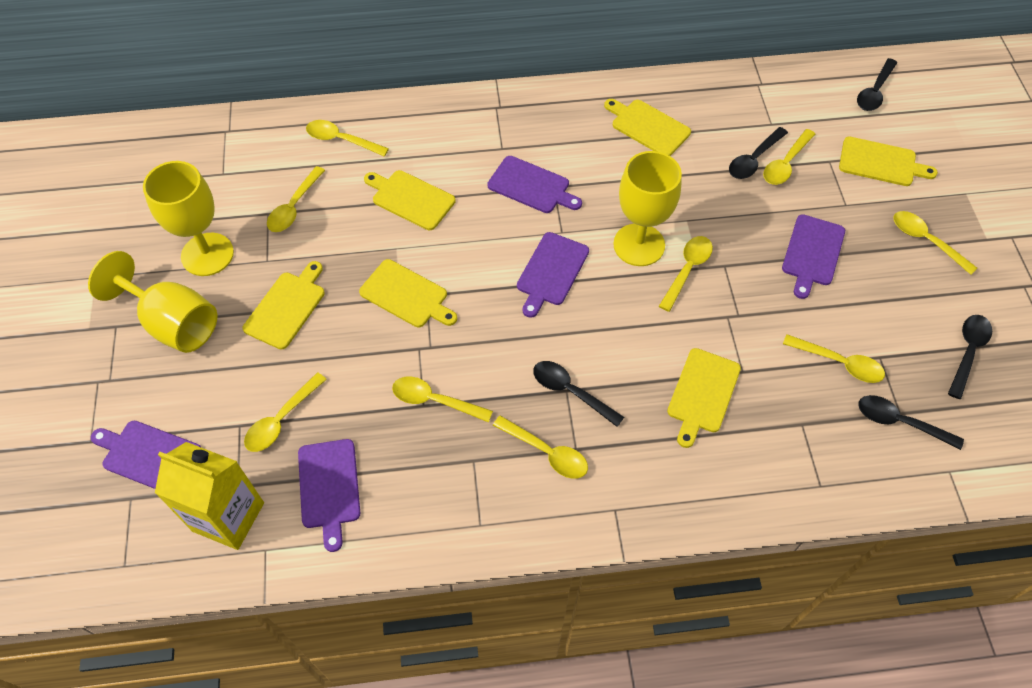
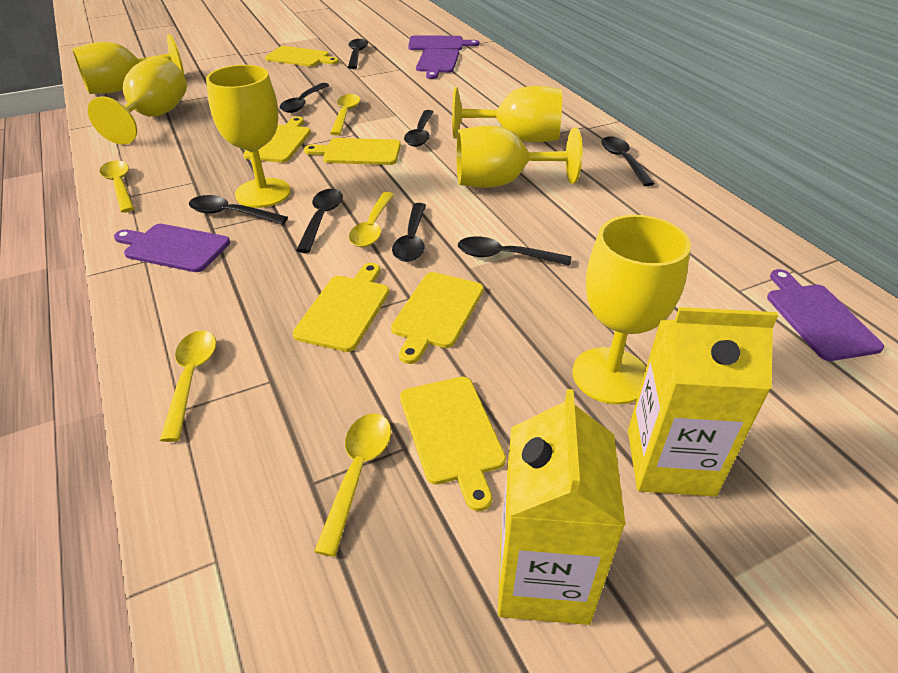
black spoon: [533,361,624,427] [729,127,788,179] [857,58,897,111] [858,395,964,450] [948,315,992,399] = 5 -> [189,195,288,225] [280,83,329,113] [296,189,343,253] [348,39,368,69] [392,203,426,262] [404,110,434,147] [458,236,571,266] [601,136,655,186] = 8
purple cutting board: [91,421,201,489] [298,439,360,552] [487,156,582,213] [517,232,589,318] [782,214,845,299] = 5 -> [114,224,230,272] [408,35,479,50] [416,48,459,79] [767,269,884,361] = 4
yellow carton: [155,442,264,550] = 1 -> [498,389,626,625] [628,307,778,497] = 2
yellow goblet: [88,251,217,353] [143,161,234,276] [613,151,682,266] = 3 -> [72,34,184,94] [88,56,187,145] [206,65,291,208] [452,86,562,142] [457,126,583,188] [572,215,691,405] = 6
yellow spoon: [244,372,327,452] [267,166,325,232] [306,120,389,156] [392,377,493,422] [493,415,588,479] [659,236,713,312] [763,129,815,185] [783,334,885,383] [894,211,977,275] = 9 -> [100,161,135,213] [160,330,216,442] [314,414,391,557] [330,94,360,135] [349,192,394,247] = 5

